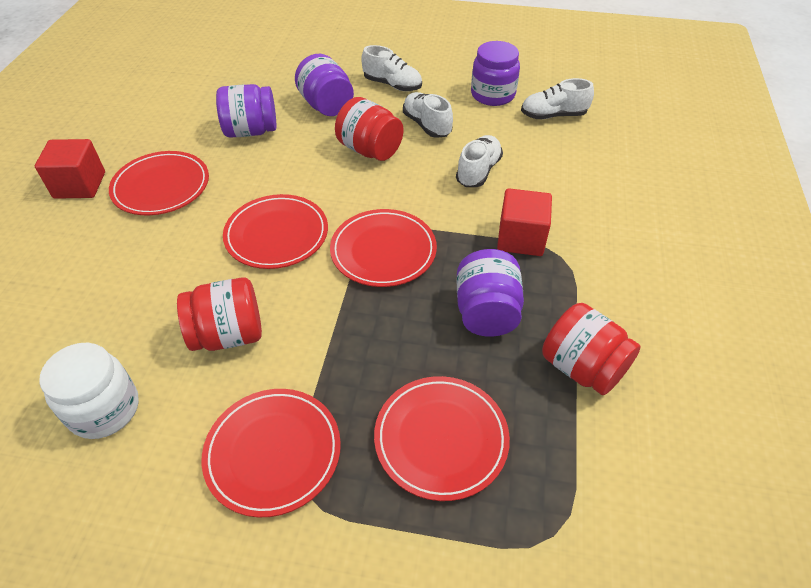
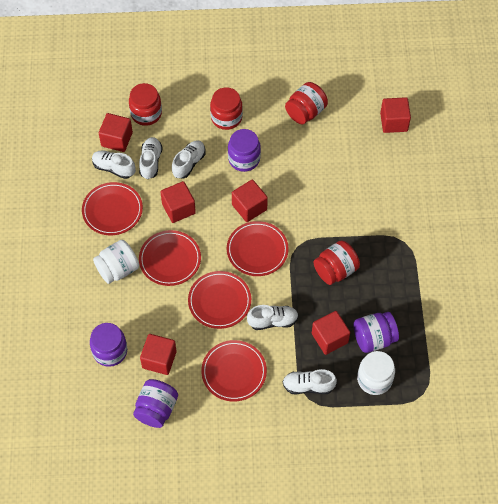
red cube: [35,139,105,199] [497,188,552,256] = 2 -> [99,113,133,152] [140,334,176,375] [160,181,196,223] [232,179,268,222] [312,311,350,355] [380,97,411,133] = 6
red jar: [177,277,262,351] [335,97,403,161] [542,303,640,395] = 3 -> [129,83,162,126] [210,87,243,130] [285,82,328,124] [313,240,360,285] = 4
white jar: [39,343,139,439] = 1 -> [93,240,139,284] [357,351,395,395] = 2
white shoe: [361,45,422,91] [403,92,453,138] [456,135,503,187] [521,78,594,119] = 4 -> [92,150,136,179] [139,137,163,179] [172,140,206,179] [247,305,299,330] [283,369,337,394] = 5

